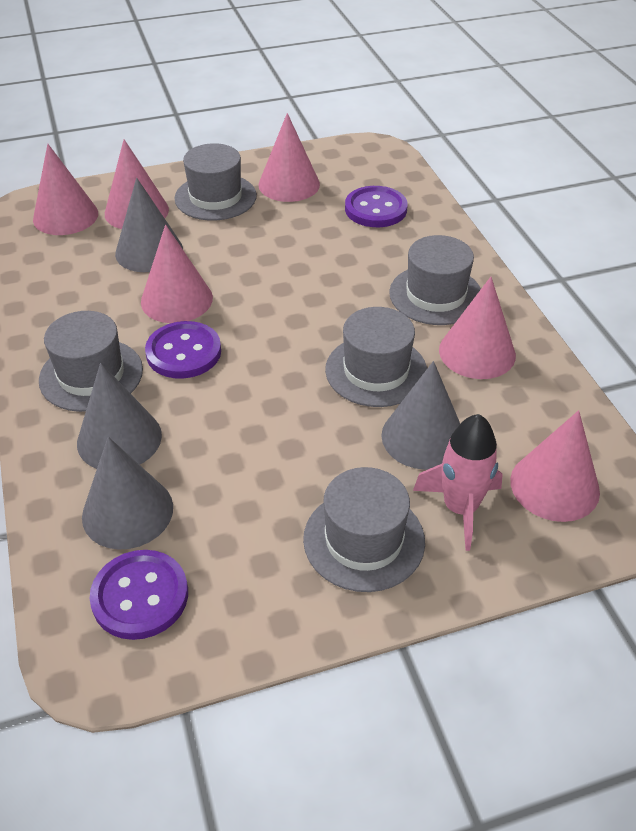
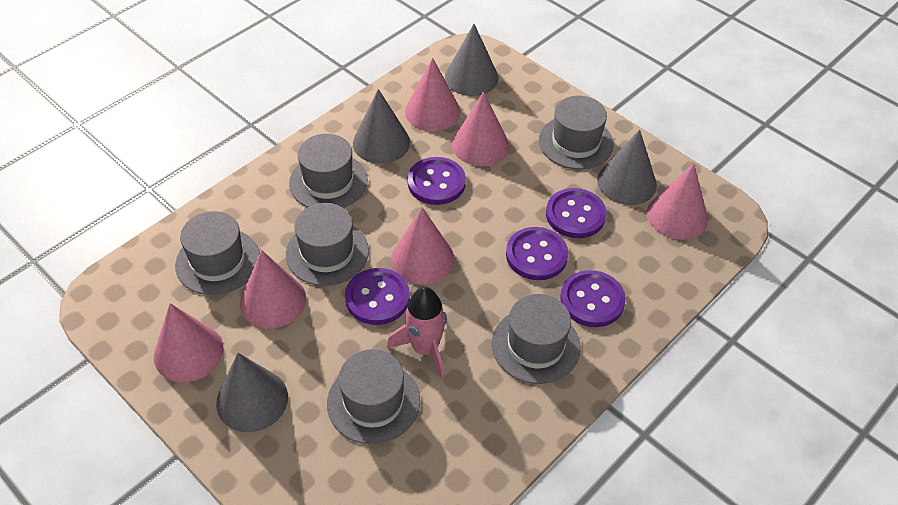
grey hat: [39,311,143,412] [174,143,257,220] [303,467,425,592] [325,307,427,407] [389,235,481,325] = 5 -> [175,211,260,295] [286,203,369,286] [289,134,368,208] [327,349,420,444] [491,294,581,384] [539,96,614,169] = 6
purple button: [90,550,188,640] [145,321,221,379] [345,186,408,227] = 3 -> [345,268,410,325] [407,157,466,205] [506,227,568,280] [546,188,607,238] [560,270,626,327] = 5

